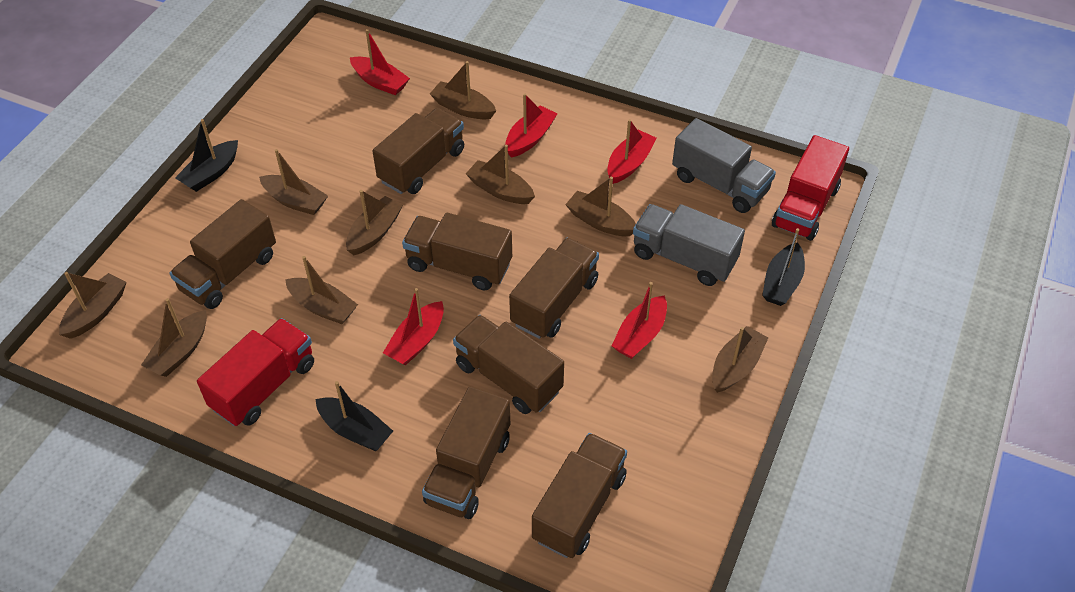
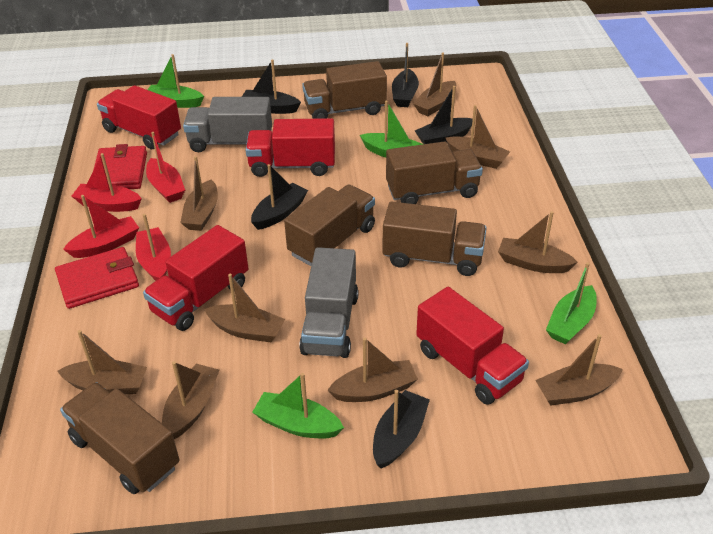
black boat: [175,119,238,192] [316,381,393,451] [762,228,805,306] = 3 -> [242,60,301,114] [251,164,308,230] [373,390,430,468] [392,43,419,107] [415,86,473,144] = 5
brown truck: [170,199,276,309] [373,108,464,194] [402,213,512,290] [422,387,510,519] [453,315,564,414] [509,238,599,339] [532,433,627,558] = 7 -> [60,382,180,494] [284,184,375,266] [302,61,387,119] [382,201,487,276] [386,141,483,204] = 5
green boat: none = 0 -> [147,54,204,108] [252,373,344,438] [360,101,422,158] [546,262,597,344] = 4
red boat: [350,29,410,95] [383,288,444,366] [505,94,557,157] [607,119,657,184] [611,282,667,359] = 5 -> [63,195,139,258] [71,153,142,212] [136,214,171,281] [146,132,185,203] = 4
red truck: [197,318,314,426] [772,135,849,241] = 2 -> [97,85,181,149] [143,225,249,331] [246,118,335,177] [416,287,529,405] = 4
red wallet: none = 0 -> [55,247,139,309] [94,144,147,189] = 2

